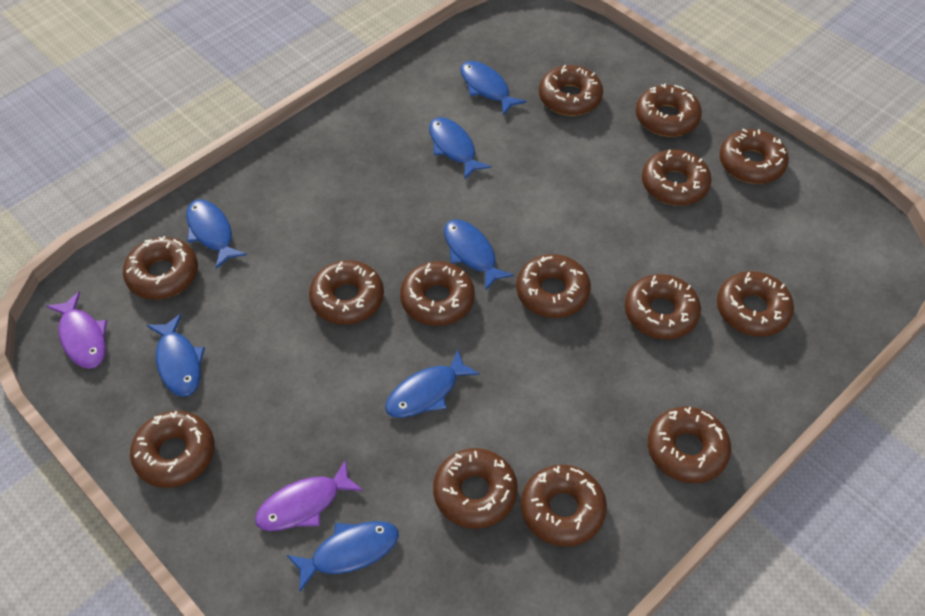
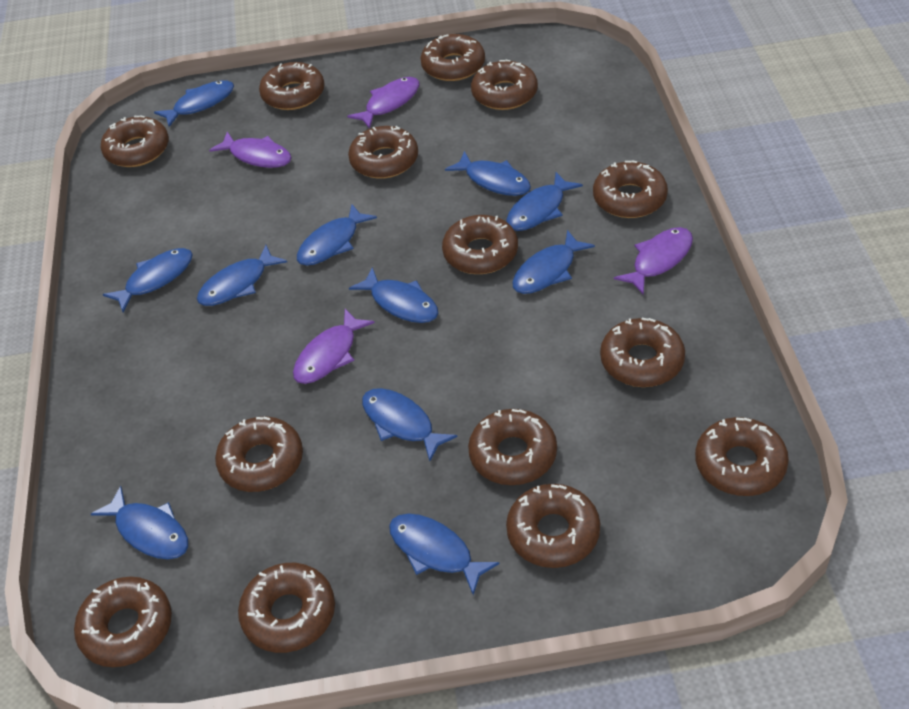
blue fish: [147,314,205,397] [186,199,247,269] [287,521,399,592] [385,350,480,418] [429,117,491,179] [444,219,514,291] [460,61,527,115] = 7 -> [91,486,188,559] [103,248,193,312] [154,80,234,127] [197,245,287,306] [297,204,377,266] [349,267,439,323] [362,388,458,461] [389,514,500,595] [445,151,531,196] [506,172,583,231] [512,230,595,294] = 11
purple fish: [46,291,107,369] [255,459,363,531] = 2 -> [209,132,292,168] [293,309,375,384] [347,77,419,129] [614,227,693,295] = 4

